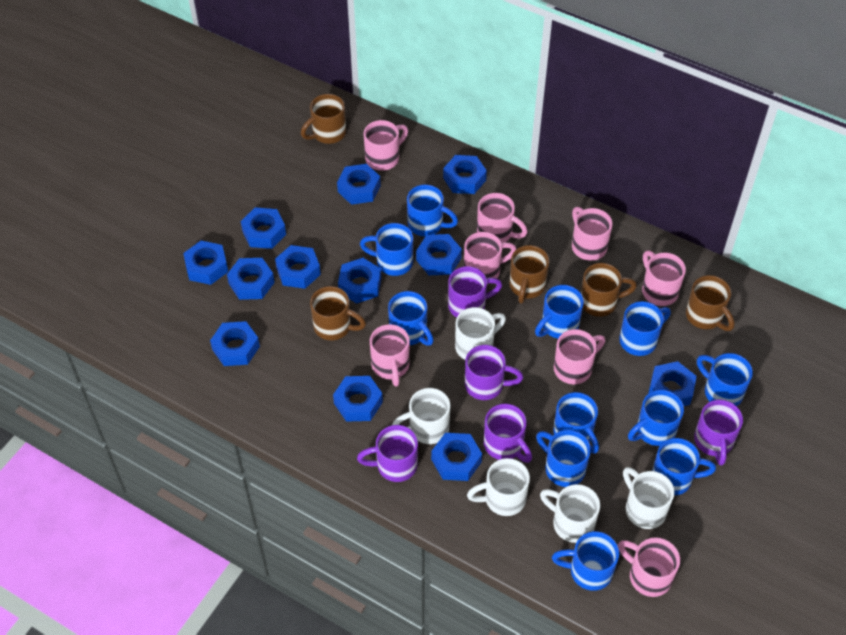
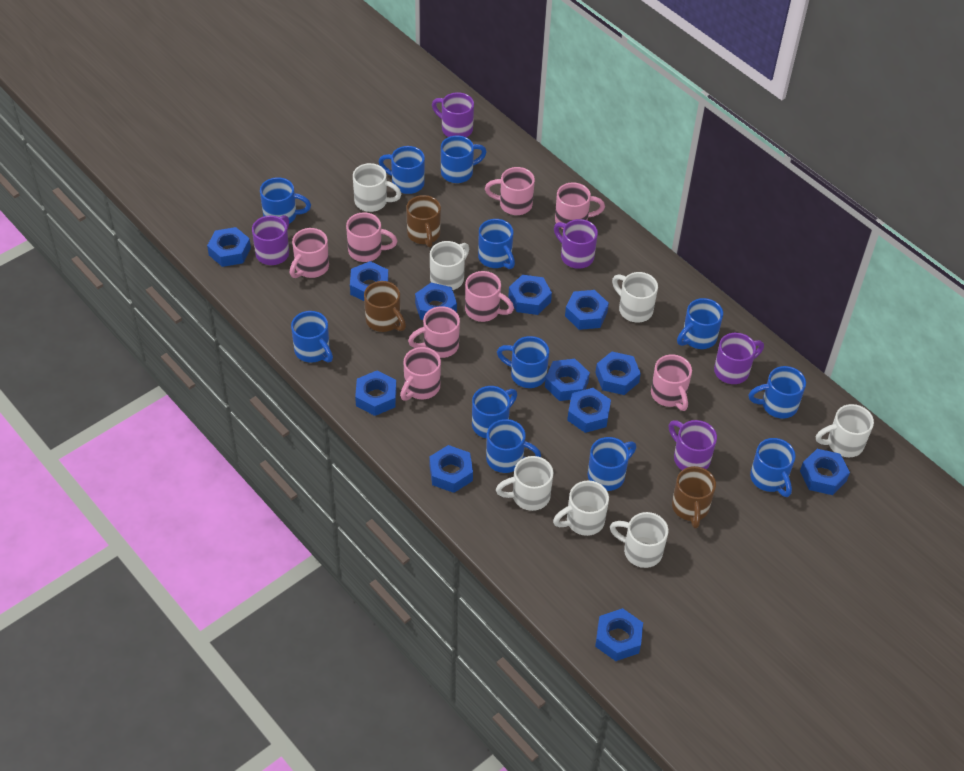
blue mug: [360,223,413,276] [388,291,434,346] [407,184,458,236] [535,285,584,339] [536,430,591,487] [552,531,619,591] [553,392,599,454] [619,301,671,356] [628,390,684,446] [652,438,716,495] [697,353,753,406] = 11 -> [260,177,311,224] [291,311,333,363] [379,146,425,194] [441,135,487,183] [472,386,517,439] [478,219,515,269] [486,419,541,473] [497,336,549,388] [588,437,636,491] [677,298,723,349] [749,366,806,418] [750,438,796,497] = 12
brown mug: [301,94,346,144] [310,286,366,340] [509,245,549,304] [581,263,637,317] [686,275,735,331] = 5 -> [364,281,406,332] [406,195,441,247] [672,466,716,529] = 3
white mug: [392,388,450,444] [455,307,506,360] [467,458,530,516] [540,484,600,543] [623,467,675,529] = 5 -> [353,163,401,212] [430,241,469,290] [496,456,553,511] [553,480,609,536] [610,512,668,568] [612,272,658,322] [816,404,874,457] = 7

